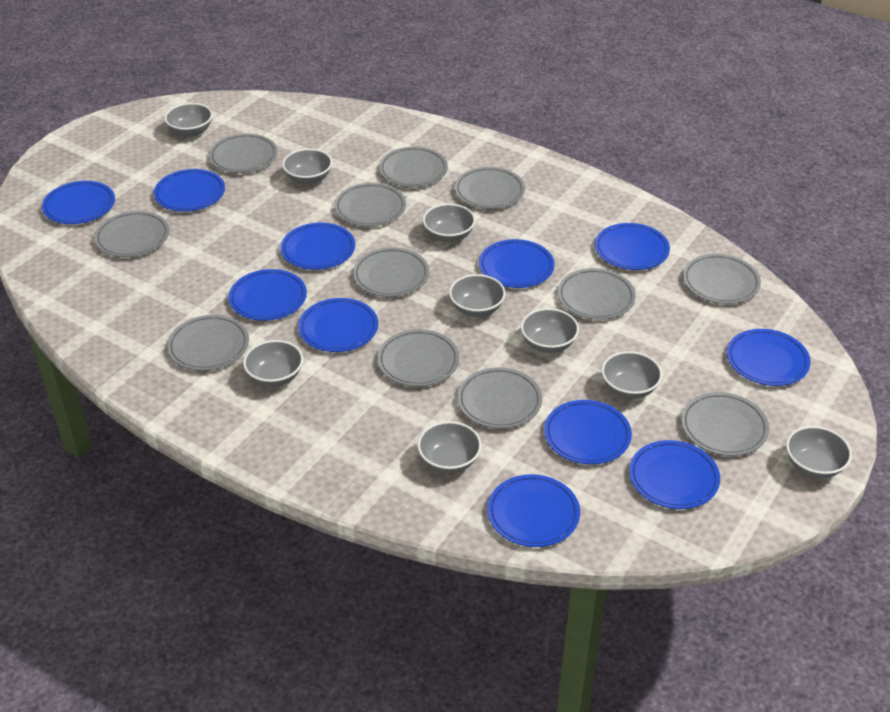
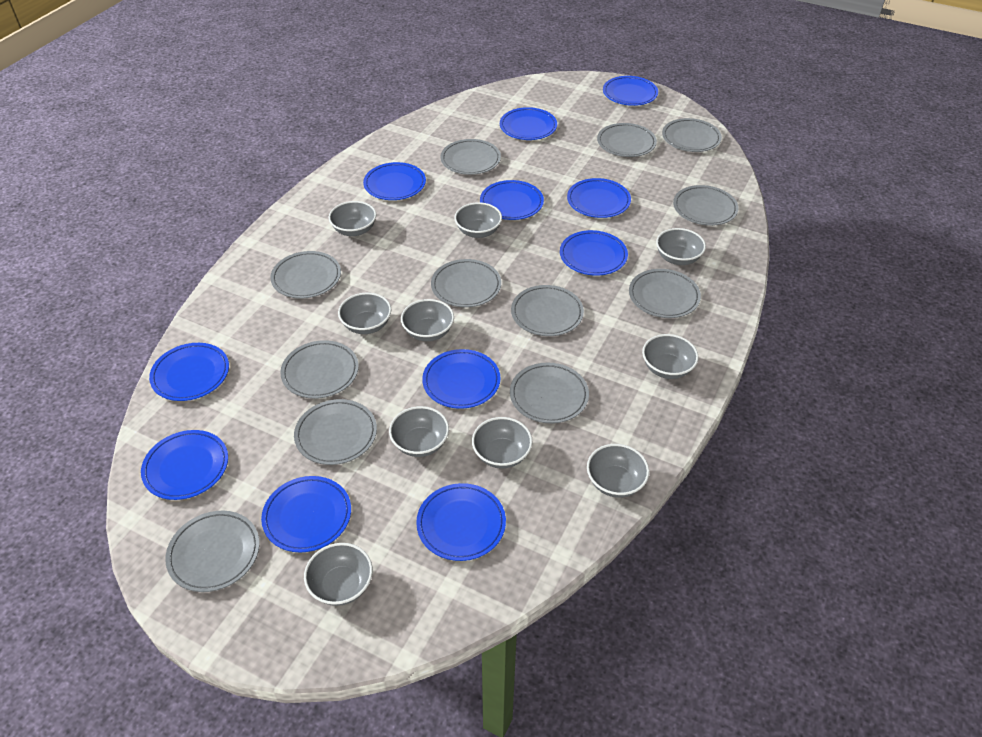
grey bowl: [165,103,213,137] [243,340,303,387] [282,149,332,185] [417,421,482,473] [423,204,475,242] [449,274,505,317] [521,308,579,353] [601,351,662,399] [786,426,852,478] = 9 -> [304,543,373,606] [329,201,376,236] [338,293,391,334] [389,406,449,457] [401,299,454,341] [454,202,502,238] [472,417,533,469] [587,444,649,498] [642,334,699,379] [656,228,706,265] = 10

